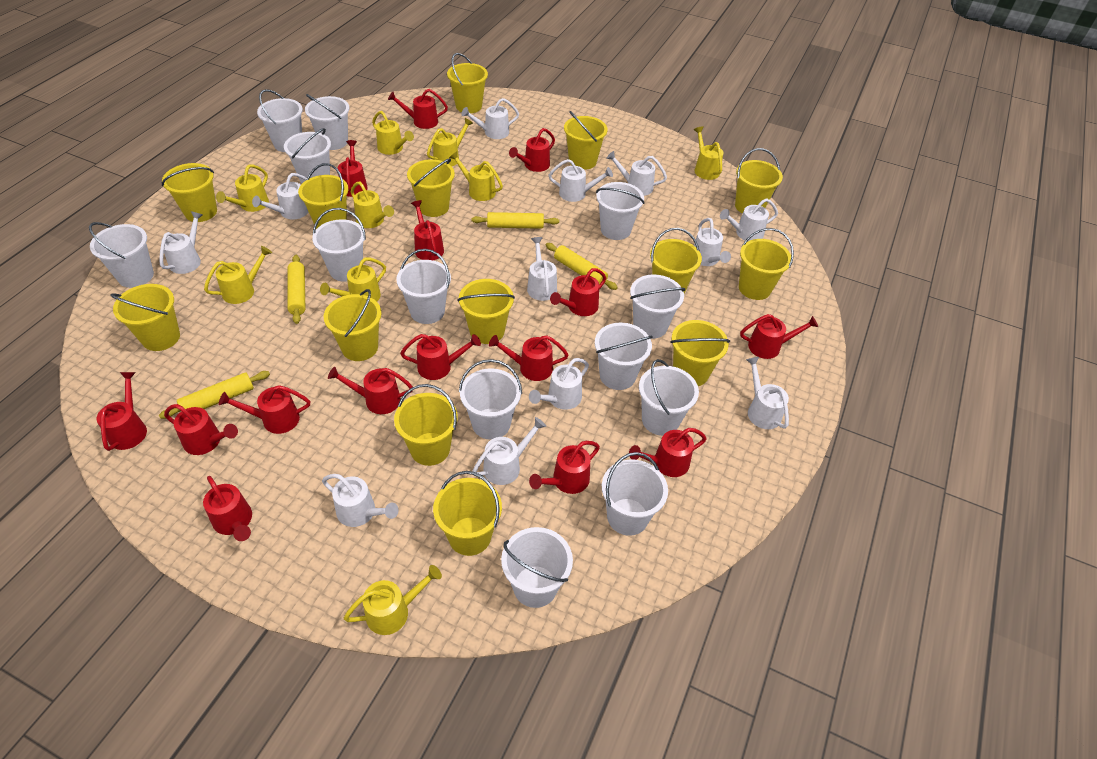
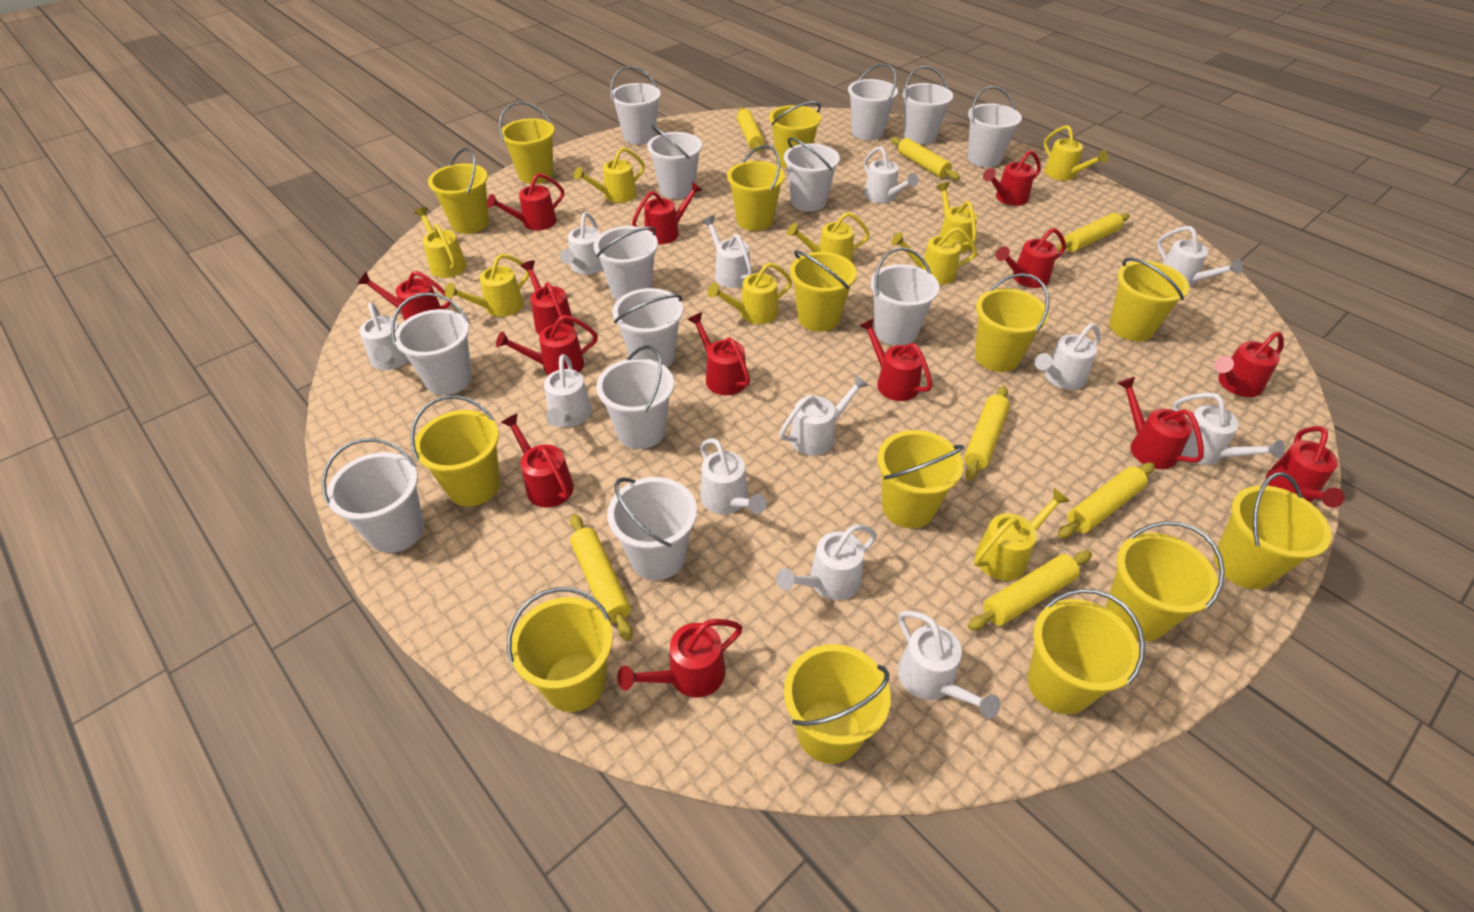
red watering can: [97,372,147,451] [164,404,238,455] [203,476,252,541] [219,385,310,434] [328,367,413,414] [338,140,367,197] [388,89,448,129] [400,334,481,380] [411,200,444,260] [489,335,569,381] [509,128,555,172] [529,441,600,494] [550,268,606,316] [629,428,707,477] [740,314,818,359] = 15 -> [358,271,452,321] [487,173,564,231] [496,315,598,375] [501,414,574,508] [521,260,574,335] [617,619,742,697] [632,182,702,244] [688,312,750,395] [859,318,932,401] [983,150,1041,206] [996,228,1066,288] [1117,377,1204,469] [1214,331,1284,397] [1266,426,1345,508] = 14
yellow rolling pin: [159,371,270,419] [288,255,305,324] [471,212,559,229] [546,243,618,290] = 4 -> [570,514,633,641] [737,107,764,153] [891,137,960,180] [964,386,1010,481] [968,551,1092,630] [1056,213,1130,252] [1058,463,1155,539] = 7

